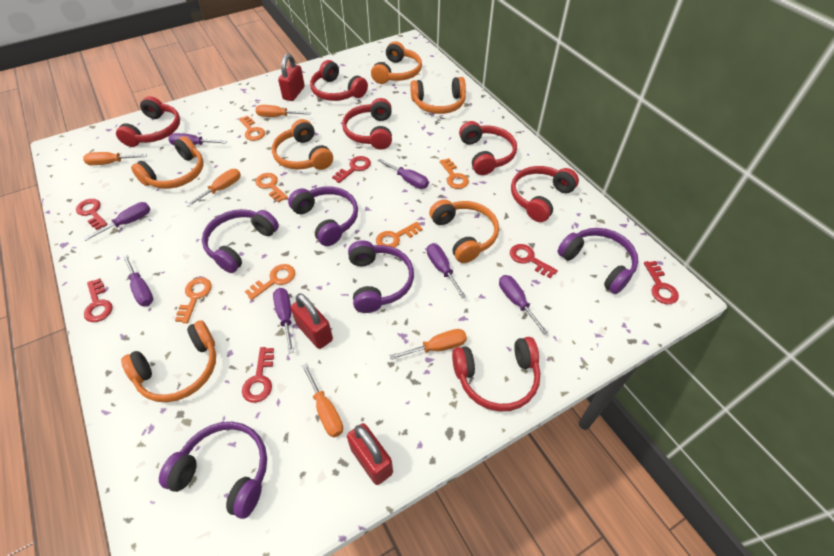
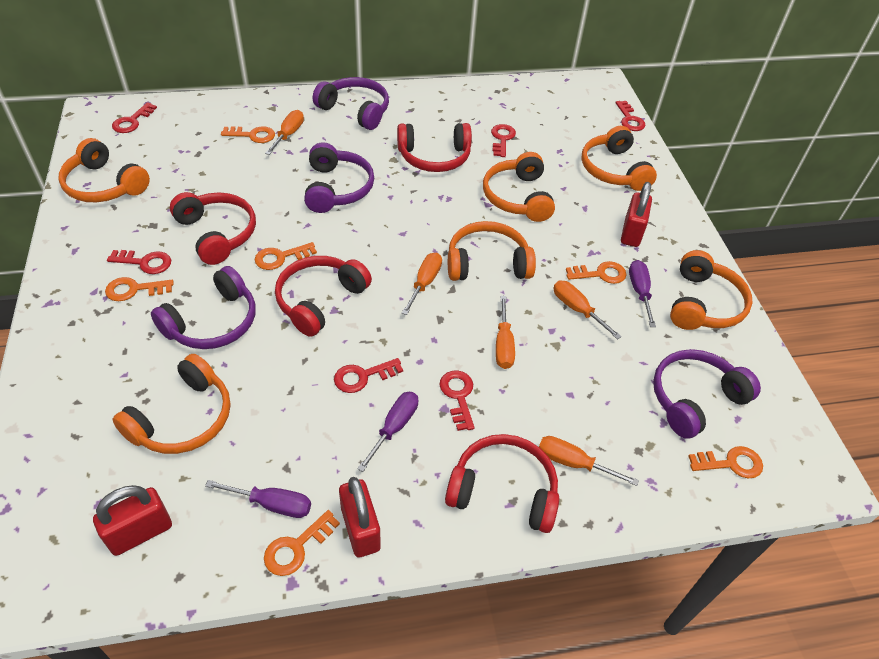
purple headphones: [159,422,267,519] [202,209,279,273] [288,186,358,246] [348,240,414,313] [557,228,638,294] = 5 -> [151,266,255,349] [304,142,374,213] [313,77,389,130] [653,349,761,439] = 4
purple screwdriver: [83,202,150,241] [122,255,153,307] [168,133,227,145] [273,288,294,354] [378,159,429,189] [427,244,466,299] [499,275,548,334] = 7 -> [205,480,311,518] [357,392,418,472] [629,260,656,327] = 3
red headphones: [116,96,180,147] [310,60,368,101] [342,98,392,150] [452,337,541,412] [459,121,517,175] [511,166,579,222] = 6 -> [170,192,256,265] [275,256,372,337] [397,123,472,172] [445,434,559,533] = 4

